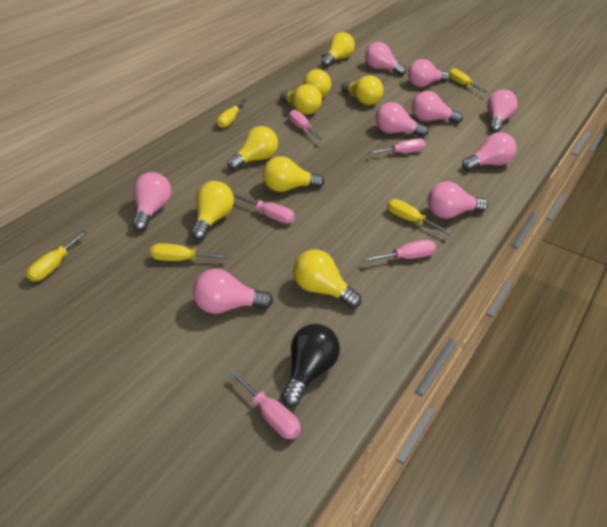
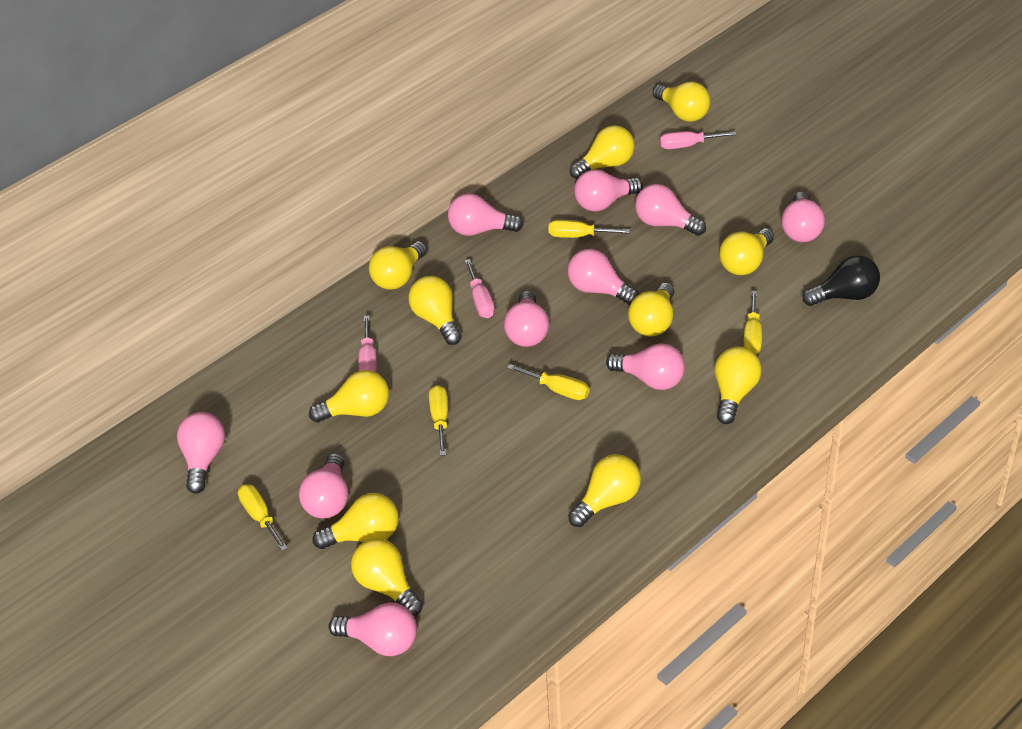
pink light bulb: [132,172,171,231] [193,269,273,314] [365,42,406,76] [376,102,428,137] [408,59,449,87] [412,91,463,124] [428,181,488,219] [462,132,516,171] [487,89,518,132] = 9 -> [177,412,225,494] [299,453,348,518] [328,602,417,656] [448,193,523,236] [504,291,549,347] [567,249,639,305] [574,169,643,212] [606,343,685,390] [635,184,706,236] [781,192,825,242] = 10
pink screwdriver: [229,370,301,439] [233,194,295,224] [289,110,323,141] [364,240,436,262] [368,138,426,154] = 5 -> [358,315,377,373] [464,259,495,318] [659,131,736,149] = 3
yellow light bulb: [191,181,234,240] [227,126,278,170] [263,156,325,192] [280,84,322,115] [293,249,362,308] [303,69,331,97] [322,32,355,67] [341,75,383,105] = 8 -> [309,370,389,423] [312,493,399,549] [351,538,423,616] [369,241,427,290] [408,276,462,345] [568,454,641,527] [569,125,635,179] [628,283,674,336] [653,82,711,122] [714,347,762,424] [719,228,774,275] = 11

